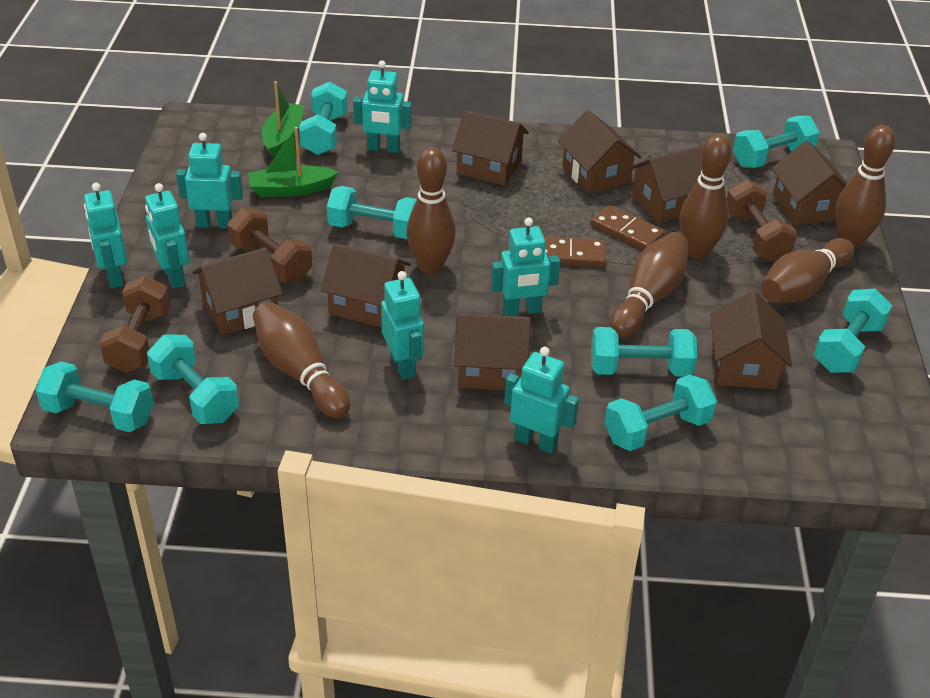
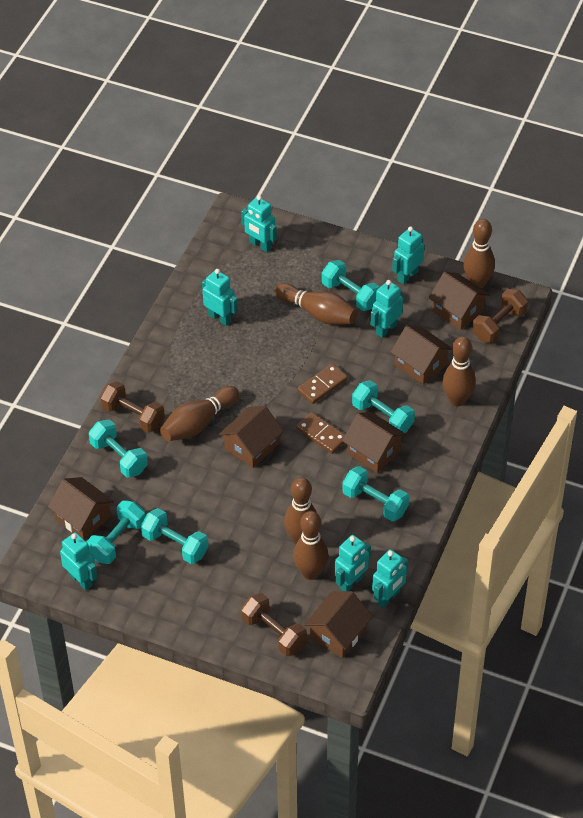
brown house: [192,247,283,335] [321,243,411,327] [452,110,529,186] [454,313,531,390] [558,110,641,194] [629,146,703,223] [710,291,792,389] [771,141,847,226] = 8 -> [48,477,114,540] [219,406,283,468] [304,591,373,658] [342,412,406,473] [390,325,452,385] [429,272,490,330] = 6
green boat: [248,127,338,197] [262,81,305,158] = 2 -> none = 0
turquoise dumbbell: [35,361,154,432] [147,335,239,424] [299,82,348,155] [327,186,417,239] [591,327,697,377] [605,375,717,451] [733,116,819,168] [814,289,892,373] = 8 -> [87,500,145,564] [89,419,148,478] [141,508,209,564] [322,260,380,311] [342,466,409,522] [352,380,415,433] = 6

